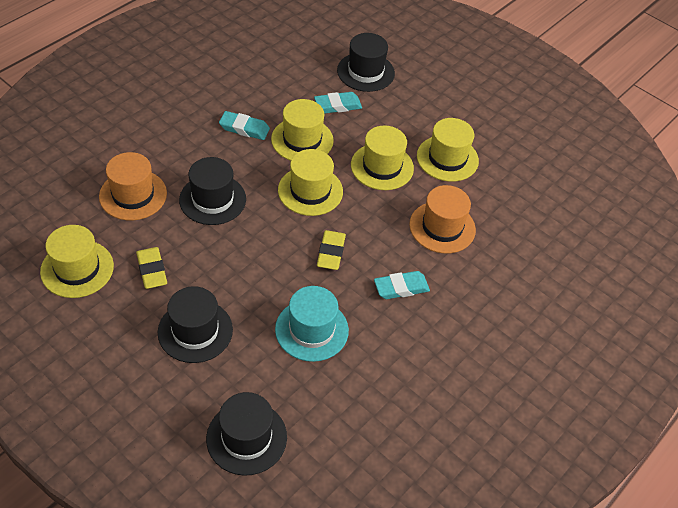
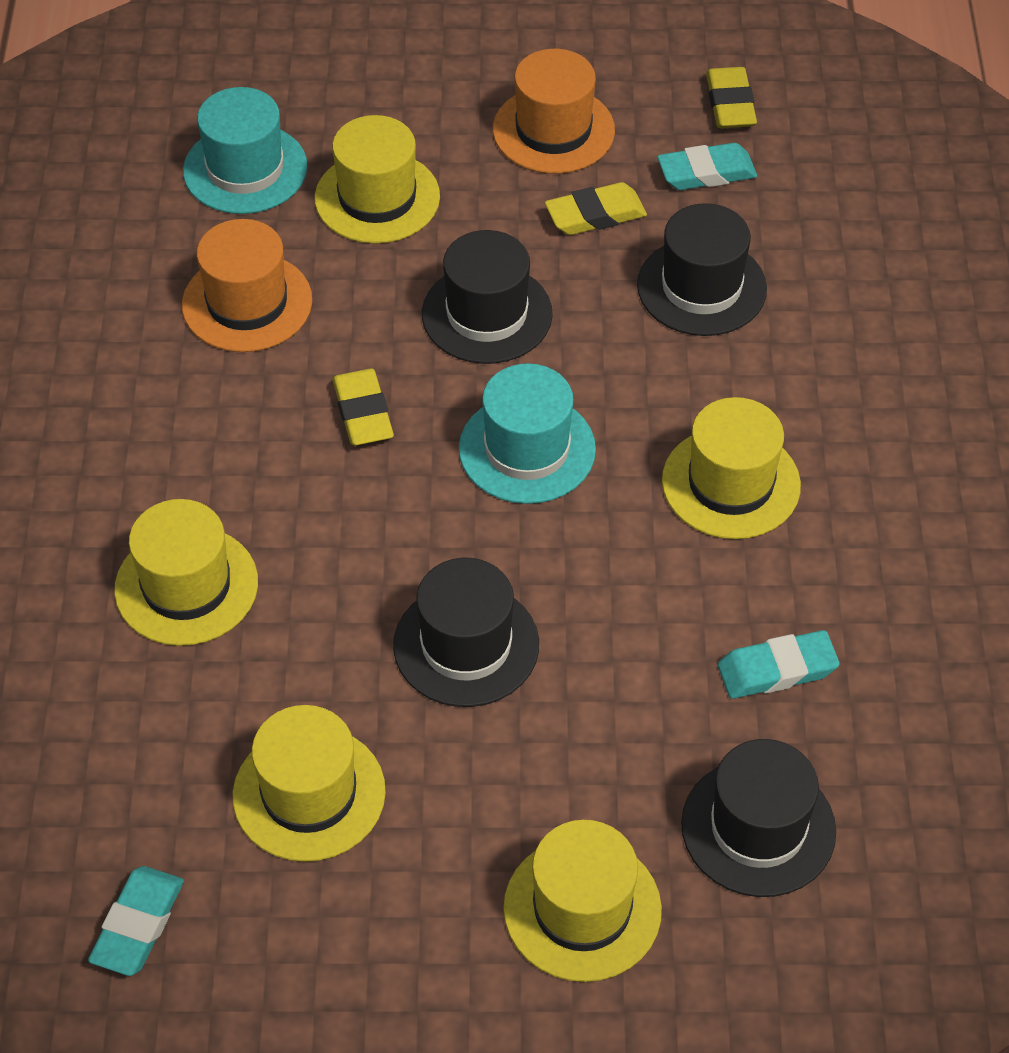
turquoise hat: [275,286,349,362] = 1 -> [183,87,308,214] [459,363,596,504] = 2
yellow eraser: [136,247,167,289] [317,230,346,270] = 2 -> [332,369,394,445] [545,182,647,235] [706,67,757,128] = 3

